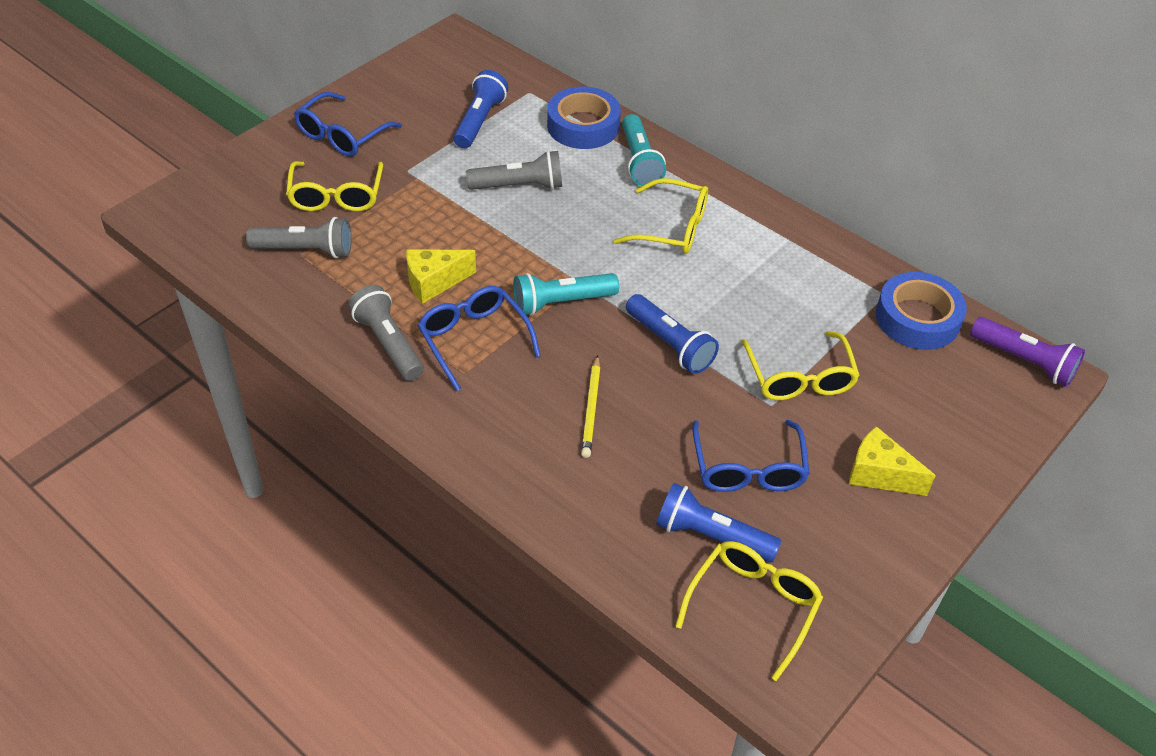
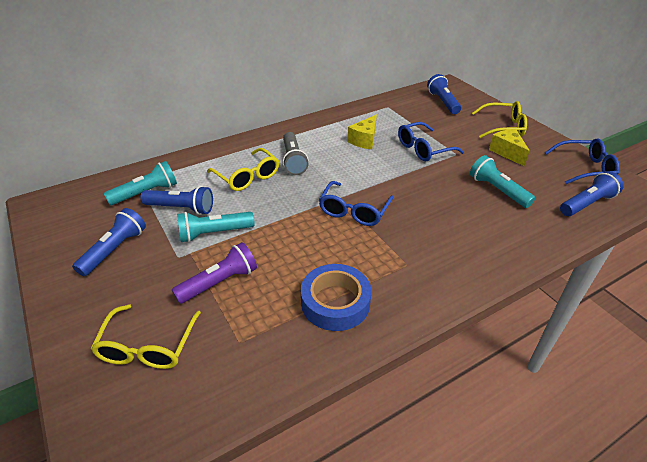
blue flashlight: [453,70,508,148] [626,294,719,374] [656,483,781,562] = 3 -> [72,208,146,276] [140,186,213,215] [427,74,461,114] [560,171,624,216] = 4
blue tape: [547,86,621,149] [876,272,967,350] = 2 -> [301,264,372,331] = 1
grey flashlight: [246,217,352,258] [348,285,424,381] [466,150,562,190] = 3 -> [283,132,309,175] = 1
turquoise flashlight: [513,273,619,316] [622,114,666,186] = 2 -> [104,161,177,205] [177,212,255,242] [470,155,535,208] = 3
yellow glasses: [286,161,383,211] [614,178,708,254] [675,541,823,681] [741,331,860,400] = 4 -> [91,304,201,369] [207,148,279,191] [472,101,527,138] = 3
yellow pencil: [581,355,600,458] = 1 -> none = 0

